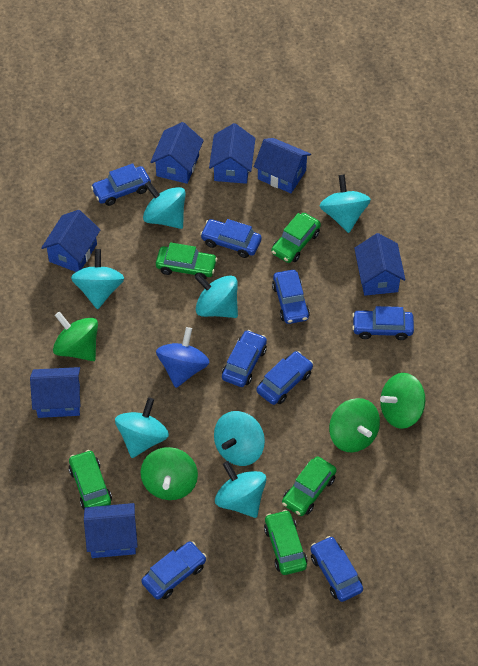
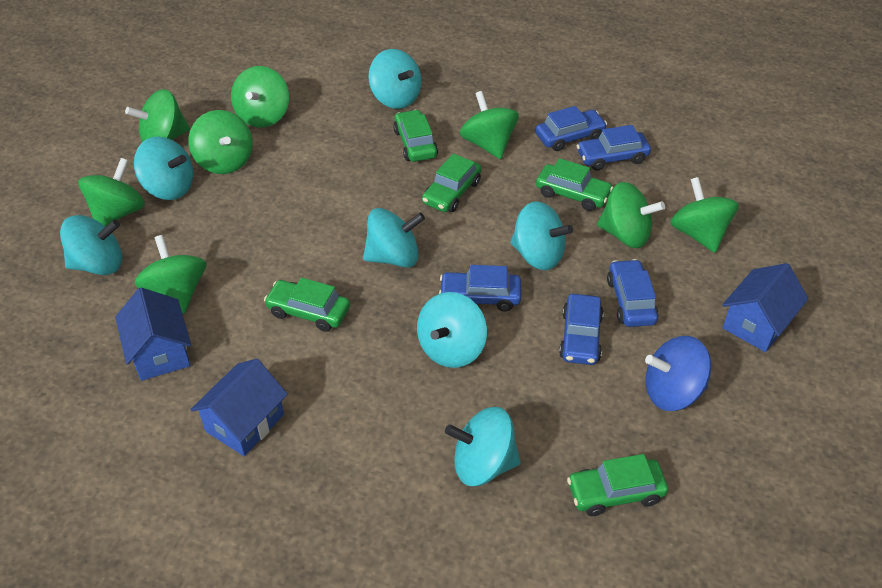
blue car: [91,163,151,206] [141,542,207,600] [200,219,262,258] [222,330,267,387] [257,351,313,405] [272,270,310,324] [310,536,363,602] [352,306,414,340] = 8 -> [439,265,521,312] [535,106,607,151] [559,294,604,365] [576,125,651,171] [607,259,659,327] = 5
blue house: [30,367,81,418] [41,210,100,272] [84,503,138,558] [150,122,204,184] [209,123,256,184] [254,138,311,193] [354,233,405,296] = 7 -> [115,288,191,381] [190,359,288,456] [722,263,808,352] = 3
green spinning top: [53,311,98,361] [141,447,198,500] [329,398,380,452] [380,373,425,429] = 4 -> [78,158,145,227] [125,89,190,142] [135,235,206,314] [188,110,253,174] [231,66,289,127] [460,91,519,159] [597,182,665,248] [670,177,739,253] = 8

